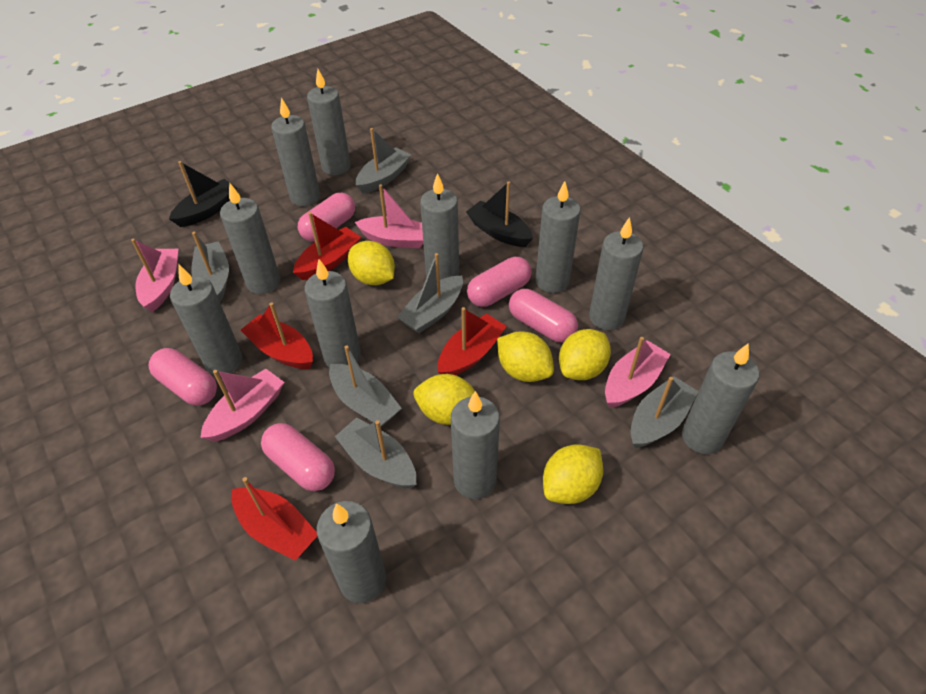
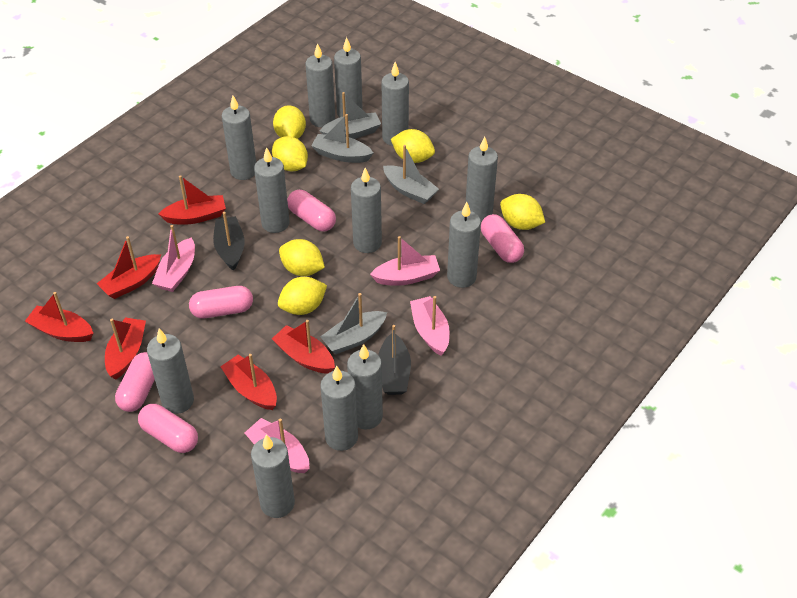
grey boat: [191,232,229,301] [329,345,402,427] [335,417,416,489] [356,128,411,193] [397,253,463,333] [631,376,699,448] = 6 -> [311,114,373,163] [320,92,381,139] [320,293,387,354] [383,145,439,204] = 4
grey candle: [170,265,242,375] [220,183,280,294] [271,98,320,206] [305,259,361,367] [307,69,351,175] [317,501,386,603] [420,173,459,280] [451,391,500,499] [535,181,581,293] [589,217,643,330] [682,343,759,454] = 11 -> [147,329,194,414] [222,96,256,180] [251,434,295,518] [254,147,290,233] [305,43,335,127] [320,366,358,451] [334,37,363,117] [347,344,383,429] [351,168,382,253] [381,62,409,146] [447,202,481,288] [465,136,498,222] = 12
red boat: [231,477,317,561] [241,303,313,369] [293,212,361,280] [438,307,507,375] = 4 -> [25,292,93,342] [97,236,161,299] [105,318,146,380] [159,175,226,225] [220,354,277,410] [272,320,335,373] = 6
yellow lemon: [348,241,395,285] [413,374,475,425] [497,331,554,382] [543,444,603,504] [559,329,611,380] = 5 -> [272,136,308,172] [273,105,306,139] [278,277,327,315] [279,239,325,276] [391,129,435,163] [500,194,545,230] = 6

